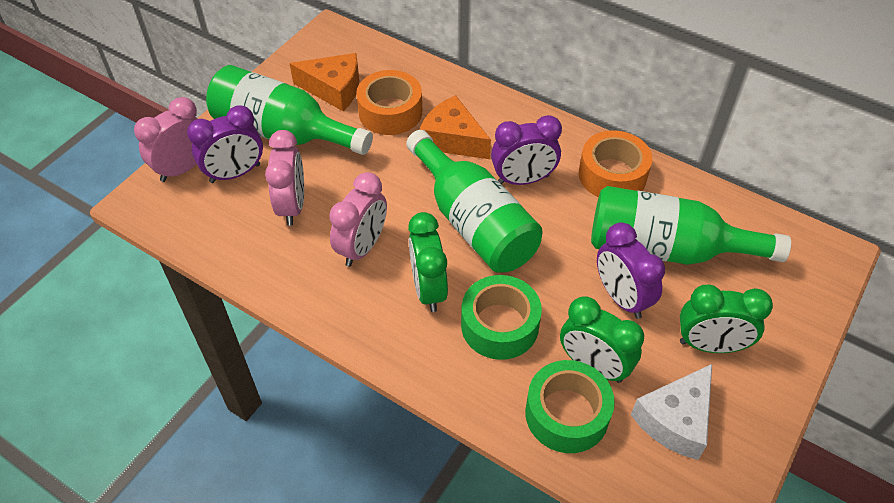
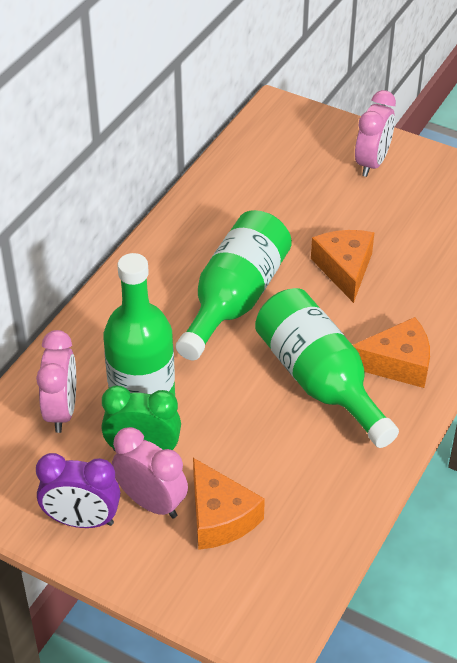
green clock: [408,212,448,312] [560,296,644,383] [680,284,773,353] = 3 -> [102,386,181,452] = 1
green tape: [461,275,542,360] [525,360,615,453] = 2 -> none = 0
orange cheese: [289,53,359,111] [419,95,491,159] = 2 -> [193,458,265,550] [311,230,375,303] [353,317,430,388] = 3
orange tape: [356,70,422,135] [579,130,652,197] = 2 -> none = 0
purple clock: [187,105,263,183] [491,115,562,185] [597,222,665,319] = 3 -> [36,453,120,528] = 1
white cheese: [631,364,712,460] = 1 -> none = 0

